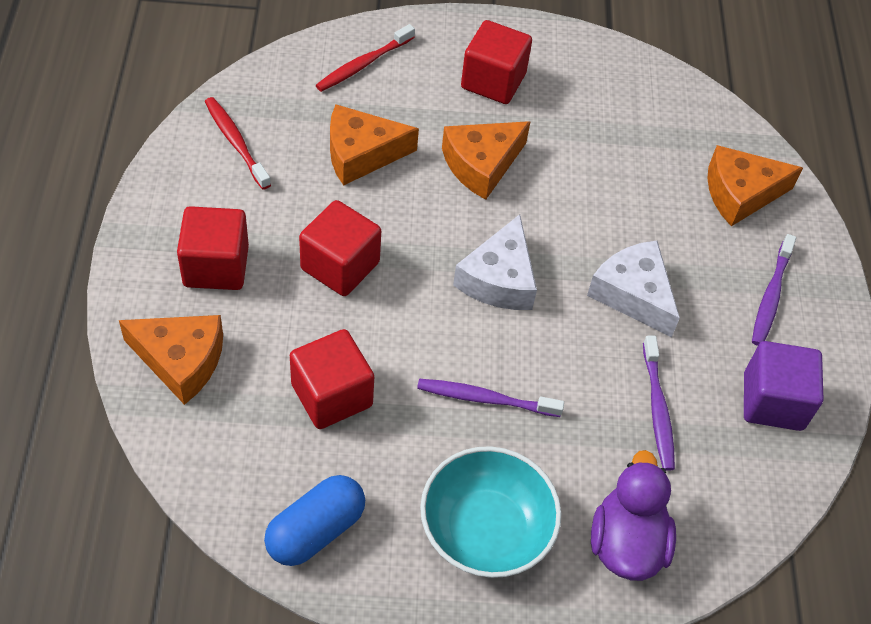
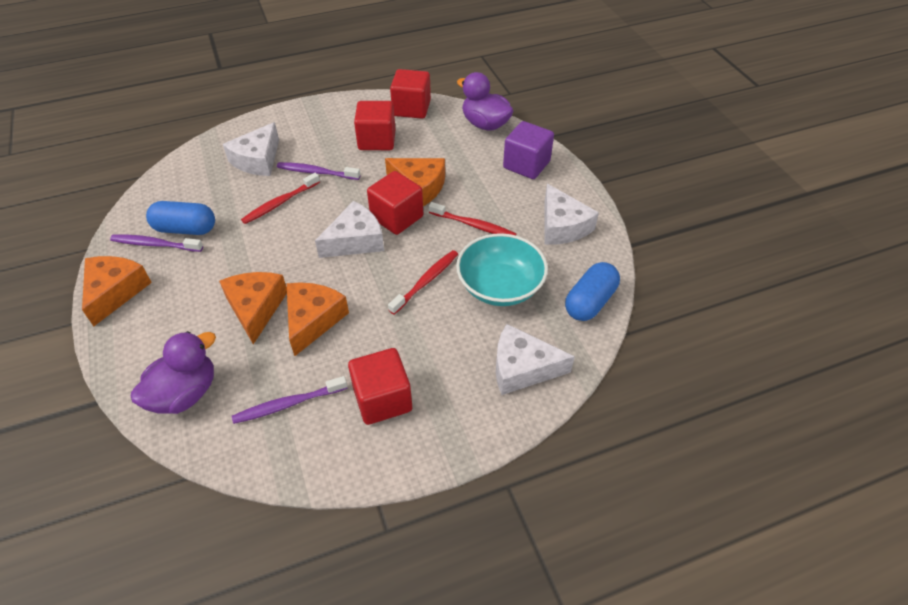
blue capsule: [264,475,365,566] = 1 -> [146,201,215,235] [565,262,620,321] = 2
purple duck: [591,450,676,581] = 1 -> [131,331,216,414] [457,72,513,131] = 2
red toothbrush: [205,97,271,190] [316,24,415,92] = 2 -> [241,173,320,224] [388,250,458,314] [429,202,516,236] = 3
white cheese: [453,214,537,310] [587,241,680,337] = 2 -> [223,122,279,176] [315,201,384,258] [496,324,575,395] [545,184,599,245] = 4

